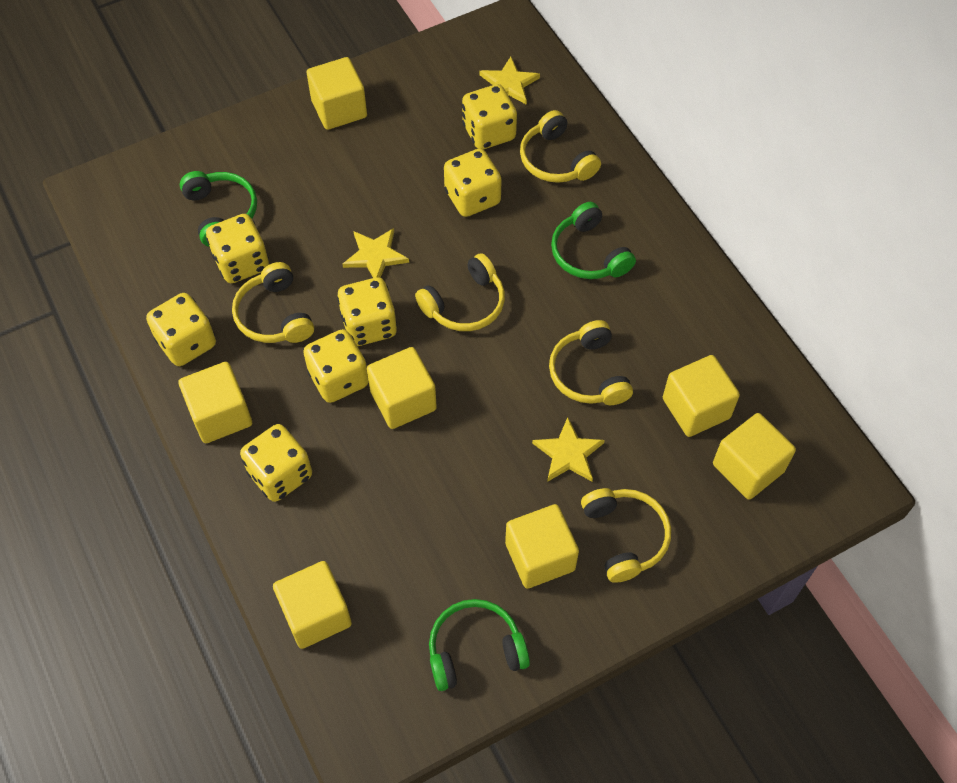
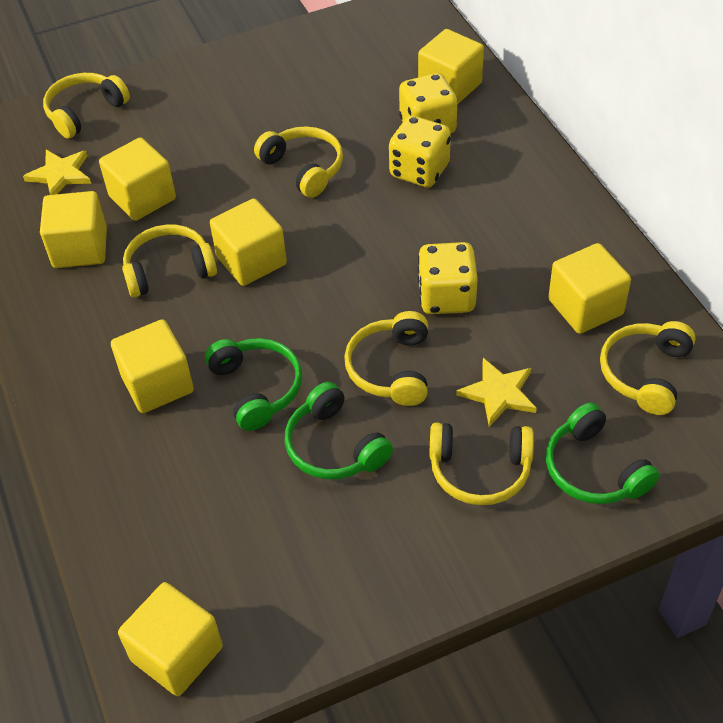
yellow dice: [146,293,216,366] [206,214,269,283] [240,424,312,502] [303,329,369,403] [337,277,397,346] [444,149,502,217] [462,84,517,150] = 7 -> [389,116,451,187] [399,73,458,133] [418,242,478,314] = 3
yellow headphones: [232,262,314,343] [415,253,505,331] [520,110,601,183] [549,320,633,405] [581,488,671,583] = 5 -> [43,73,130,138] [122,224,217,297] [254,126,343,198] [344,311,428,406] [429,423,534,505] [600,321,696,415] = 6
yellow star: [342,228,409,278] [480,57,540,105] [532,417,605,482] = 3 -> [23,150,91,195] [456,358,537,427] = 2

